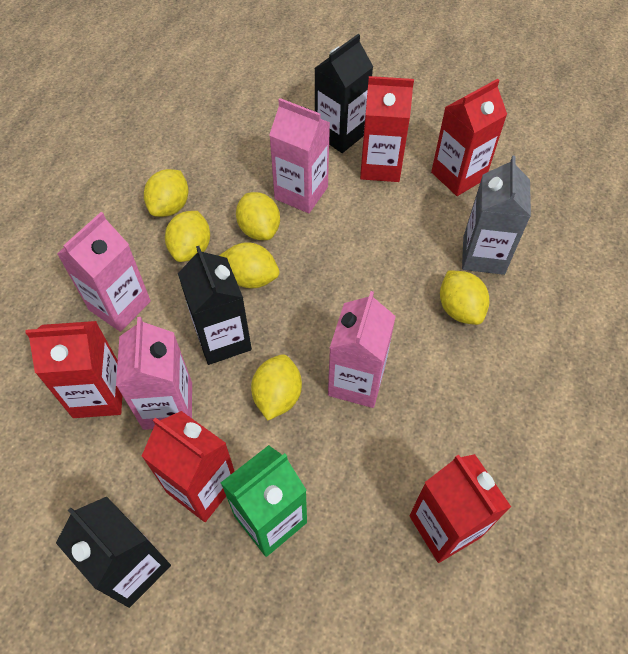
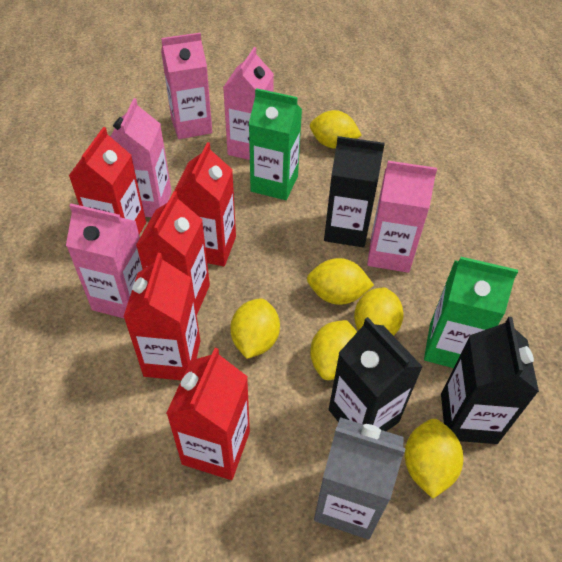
green carton: [221,445,307,557] = 1 -> [249,88,302,200] [424,257,518,368] = 2
pink carton: [57,212,151,332] [116,317,192,430] [269,98,330,213] [328,291,396,408] = 4 -> [66,203,143,318] [111,98,172,217] [161,33,212,139] [223,47,274,160] [367,161,437,273] = 5

